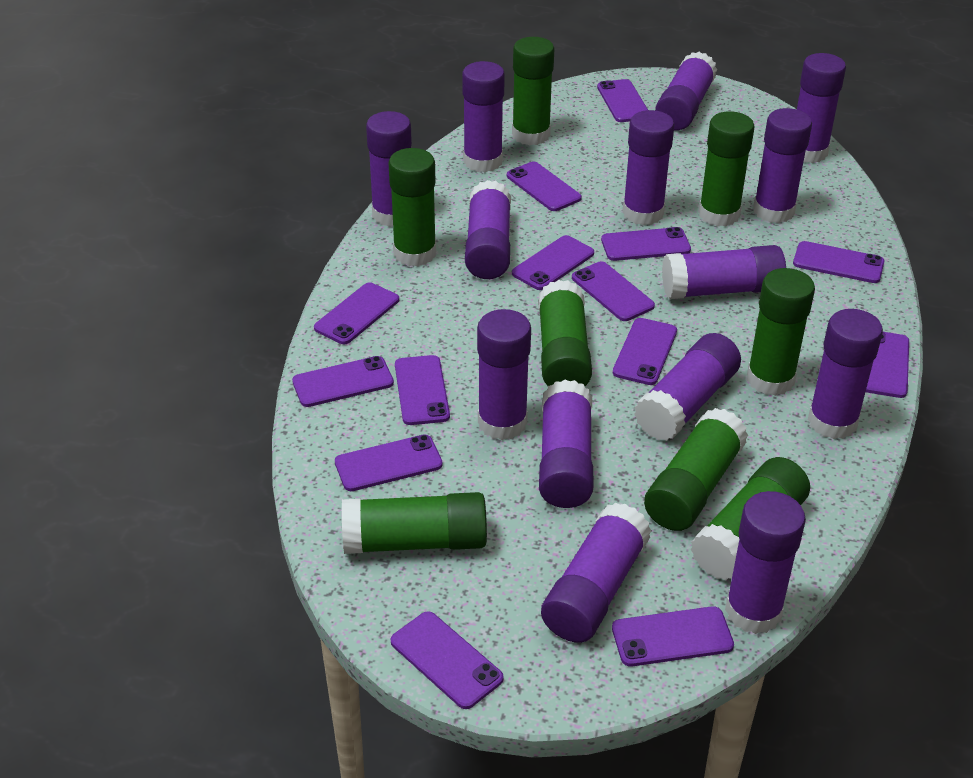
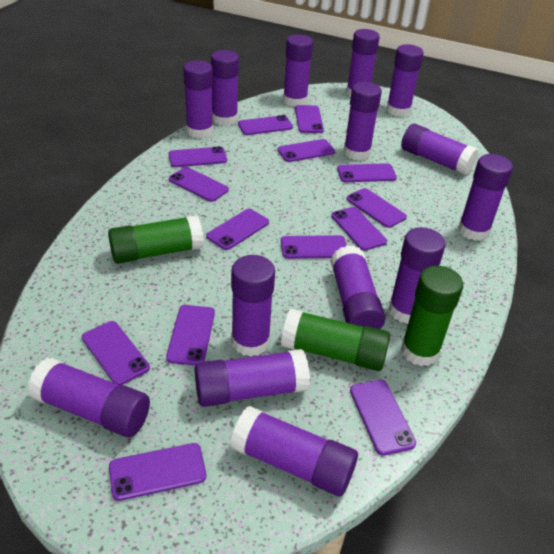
green glue stick: [342,492,487,554] [389,148,436,266] [512,37,554,145] [538,280,592,386] [644,408,748,531] [690,457,810,581] [698,111,755,226] [747,268,815,396] = 8 -> [108,215,204,264] [281,308,390,371] [401,266,463,366] = 3

